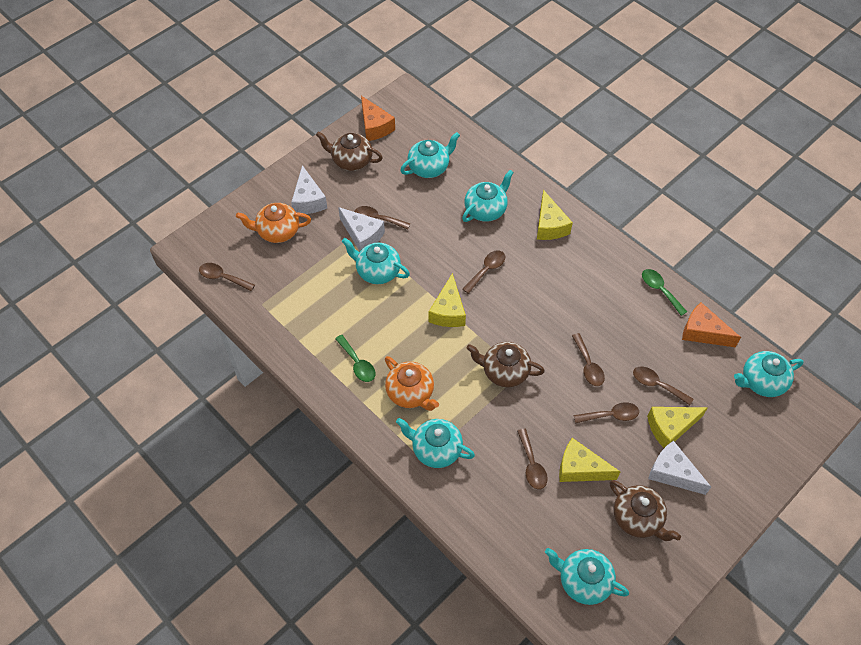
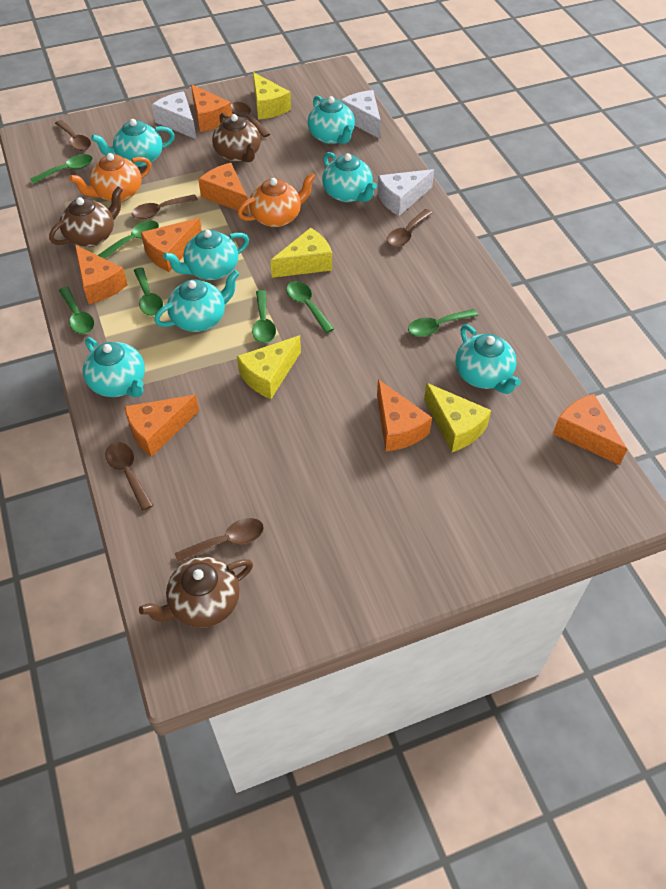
brown spoon: [199,263,255,291] [355,206,410,230] [462,250,505,294] [517,429,548,489] [572,333,605,386] [574,402,639,424] [633,366,693,405] = 7 -> [55,120,91,151] [105,442,154,511] [132,194,198,219] [175,518,264,564] [231,102,270,138] [387,209,432,247] = 6
green spoon: [335,335,376,382] [642,269,687,316] = 2 -> [30,154,93,184] [59,287,94,334] [98,220,159,259] [134,267,163,316] [252,290,276,343] [286,281,334,333] [408,309,478,337] = 7
orange cheese: [361,96,395,141] [682,302,741,348] = 2 -> [75,245,128,304] [124,395,199,457] [141,218,202,272] [191,84,232,132] [198,163,249,215] [377,379,432,451] [553,394,628,465] = 7
turquoise teapot: [342,238,410,284] [396,418,475,468] [400,132,460,178] [462,170,514,222] [545,548,629,605] [734,351,804,397] = 6 -> [83,337,145,397] [91,119,175,167] [154,270,239,332] [163,230,249,280] [307,96,355,144] [322,152,377,202] [456,324,521,394] = 7

